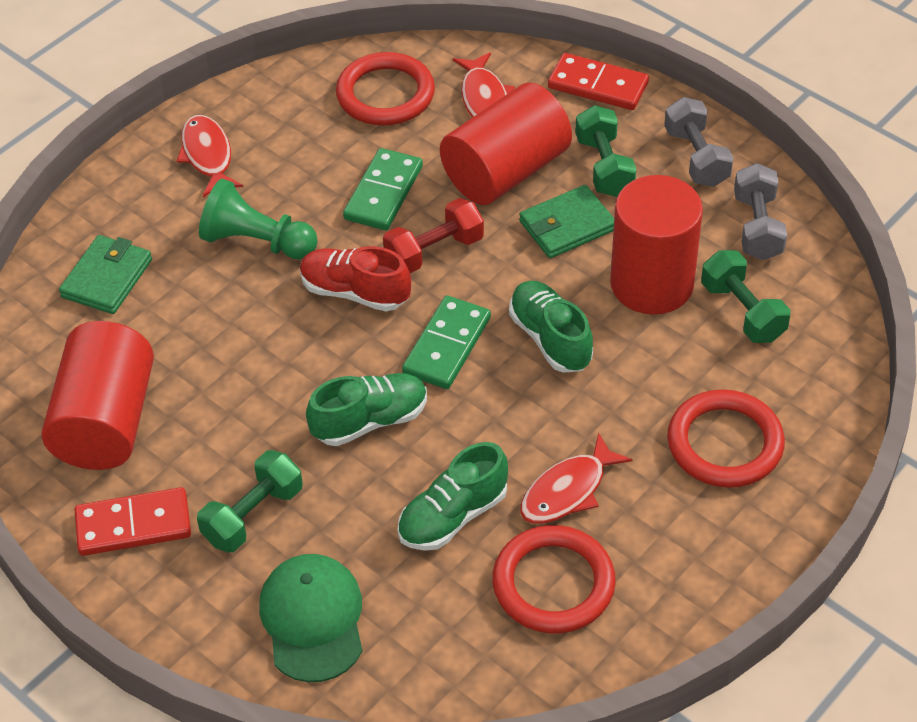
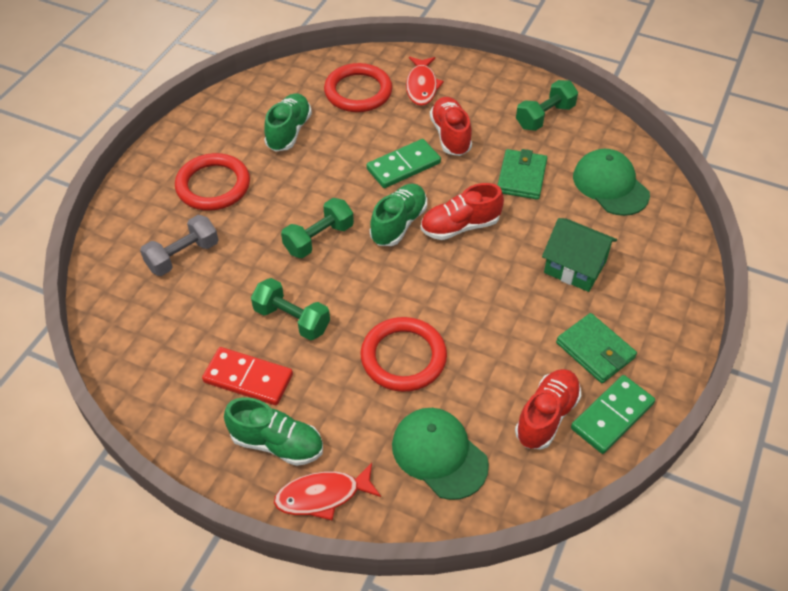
green cap: [259,554,362,682] = 1 -> [392,408,489,500] [573,149,650,216] = 2
green house: none = 0 -> [542,218,617,292] = 1
green pawn: [199,179,318,260] = 1 -> none = 0
grey dumbbell: [664,97,733,187] [734,163,787,260] = 2 -> [140,215,218,276] = 1
red cylinder: [42,321,154,470] [440,83,572,205] [610,175,703,315] = 3 -> none = 0
red domino: [75,487,191,556] [548,53,649,110] = 2 -> [202,347,293,405] = 1
red dumbbell: [383,198,484,273] = 1 -> none = 0
red fish: [176,115,243,197] [453,52,515,118] [520,432,633,524] = 3 -> [274,463,381,520] [406,57,444,106] = 2
red shoe: [300,246,411,311] = 1 -> [421,183,504,240] [430,97,472,156] [515,369,581,449] = 3

